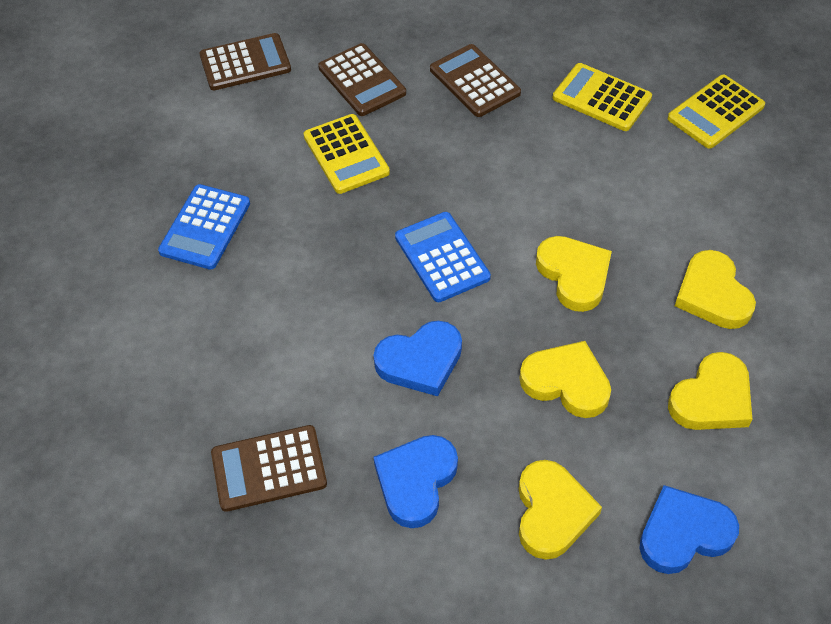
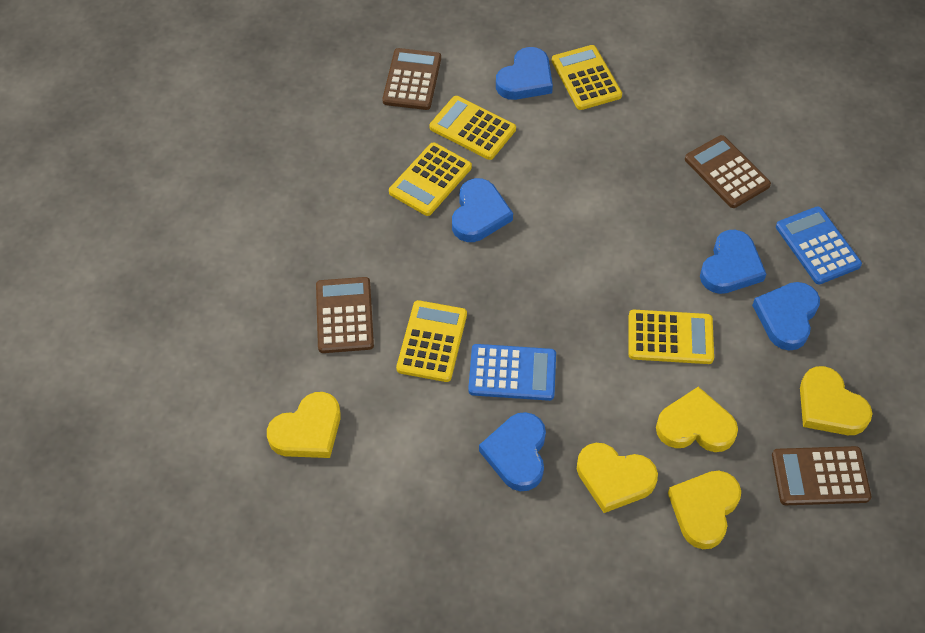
blue heart: [373,321,462,396] [373,435,458,528] [639,485,739,574] = 3 -> [452,178,513,242] [479,412,546,491] [496,47,553,100] [700,230,766,294] [752,282,820,351] = 5
yellow calculator: [303,114,390,194] [553,63,652,131] [668,75,765,149] = 3 -> [389,142,472,216] [396,300,467,382] [429,96,516,160] [552,45,622,110] [629,310,714,364] = 5

